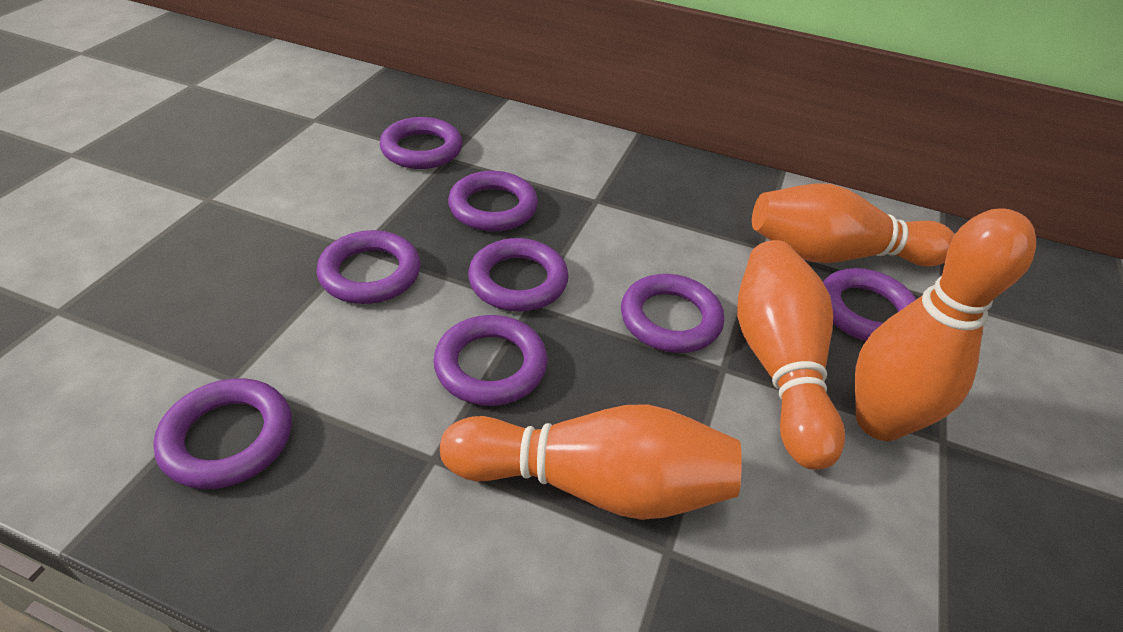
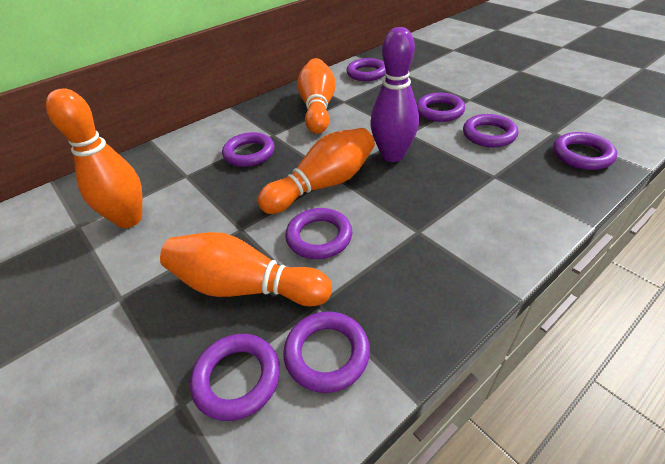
purple bowling pin: none = 0 -> [370,27,419,162] = 1

